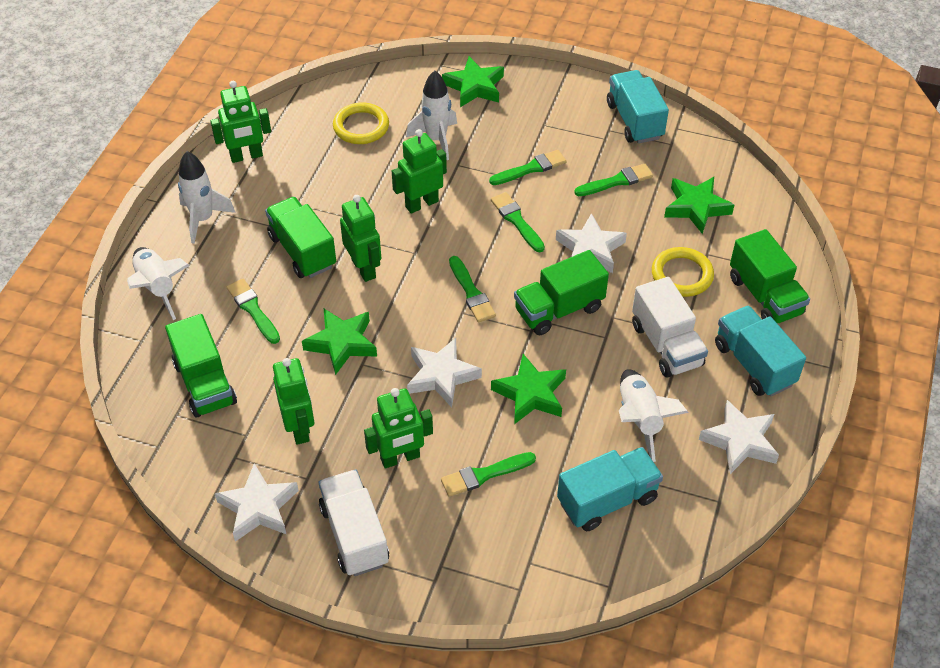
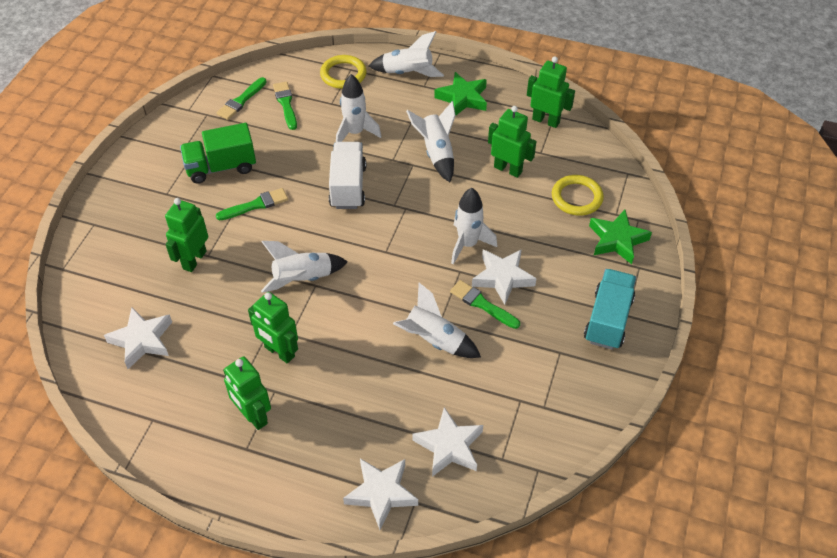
green brush: [227,279,280,344] [441,452,536,497] [449,256,496,322] [489,150,566,185] [491,192,545,252] [574,164,653,196] = 6 -> [216,188,288,221] [217,77,267,120] [273,81,297,130] [450,280,520,329] = 4
green star: [302,309,377,375] [442,56,504,107] [491,354,566,424] [664,177,734,234] = 4 -> [434,72,487,115] [589,210,652,264] = 2
green truck: [165,314,237,418] [265,197,336,278] [514,250,609,335] [730,229,810,323] = 4 -> [180,123,256,184] = 1
turquoise truck: [557,447,663,531] [607,70,669,144] [715,305,806,397] = 3 -> [584,269,636,350] = 1
white rocket: [127,247,189,320] [178,151,236,244] [406,71,457,160] [619,369,689,462] = 4 -> [261,241,348,293] [336,74,382,142] [369,31,444,77] [393,283,481,358] [406,101,456,182] [451,188,497,264] = 6
white truck: [319,470,389,576] [632,277,708,377] = 2 -> [329,142,366,209] = 1

